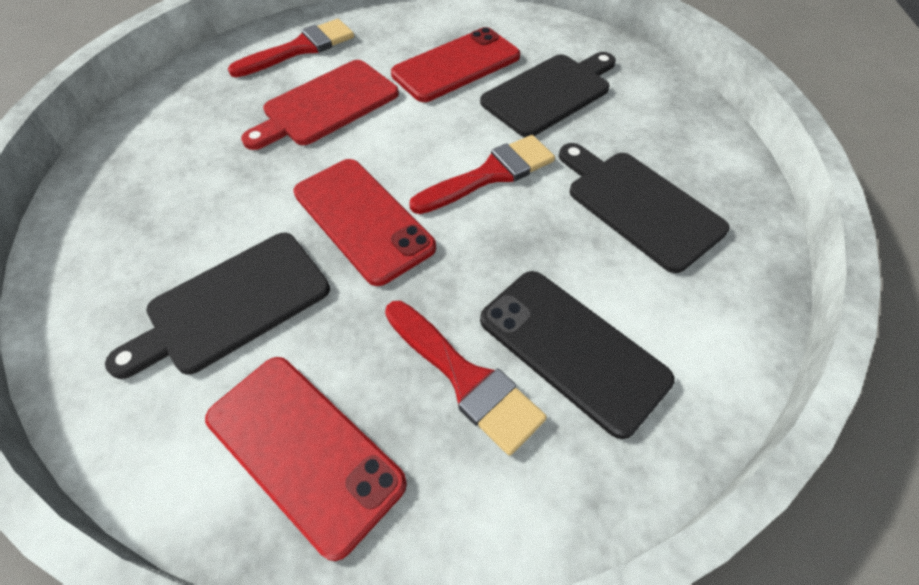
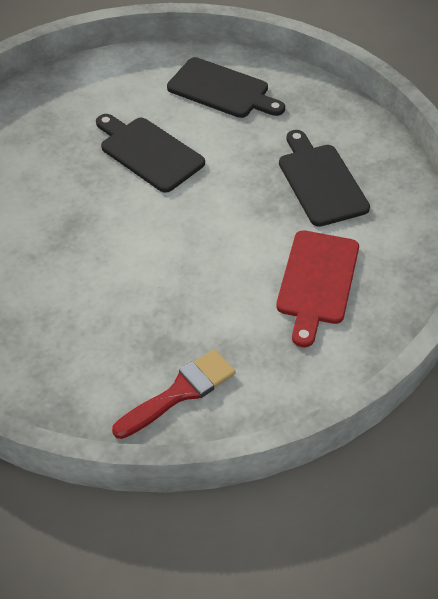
black phone: [480,271,675,439] = 1 -> none = 0
red brush: [228,19,354,77] [385,301,547,456] [409,135,555,214] = 3 -> [112,349,236,439] = 1
red phone: [205,357,407,561] [293,159,436,286] [391,27,520,102] = 3 -> none = 0

